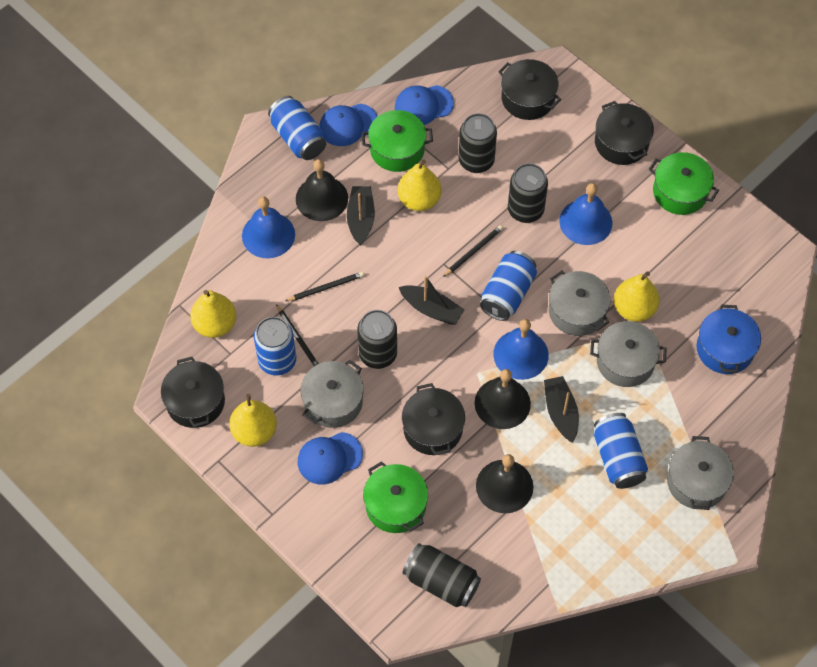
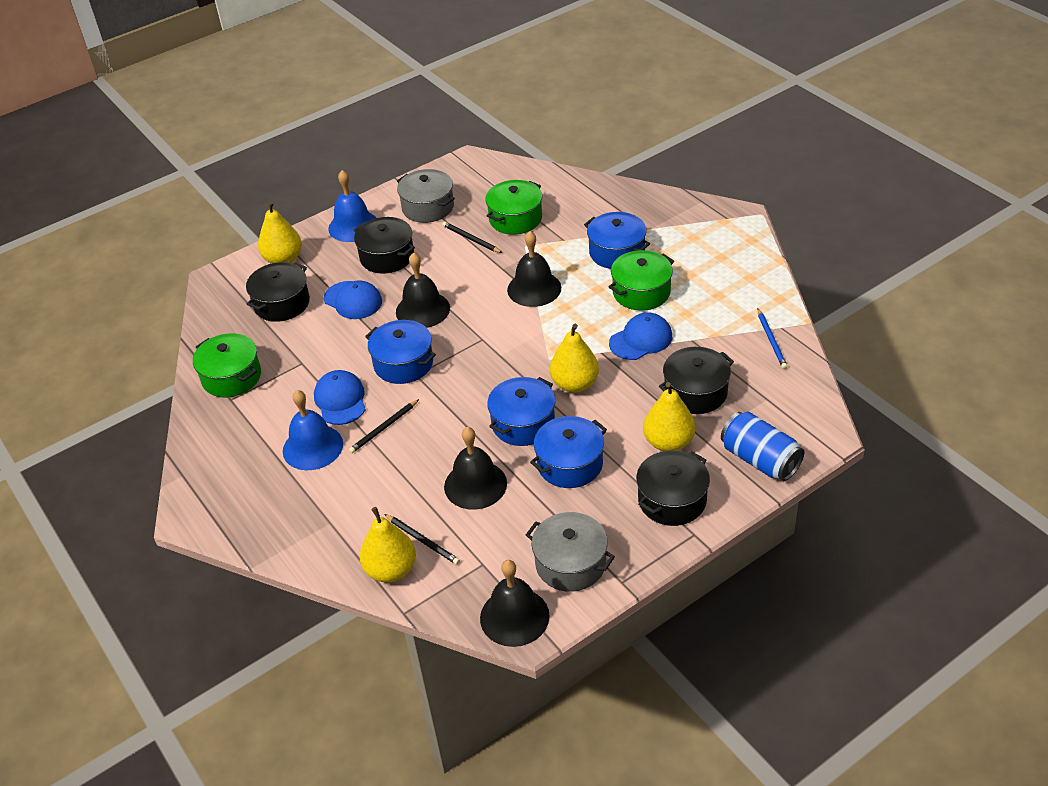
black bell: [296,159,348,221] [475,369,531,429] [476,454,533,513] = 3 -> [396,252,450,328] [444,427,507,510] [480,560,550,647] [507,231,561,307] = 4
black boat: [347,186,375,245] [399,276,464,325] [544,376,579,443] = 3 -> none = 0
black can: [357,310,397,369] [402,543,481,607] [458,113,497,173] [508,163,548,223] = 4 -> none = 0
blue bell: [242,197,295,258] [493,319,549,380] [559,183,612,245] = 3 -> [283,390,343,470] [328,170,376,242] = 2
blue can: [254,317,296,376] [268,96,326,160] [480,251,537,321] [594,413,648,489] = 4 -> [721,412,804,481] = 1
blue pencil: none = 0 -> [757,309,788,369] = 1
blue pot: [696,304,761,374] = 1 -> [365,320,436,384] [487,377,555,446] [530,416,607,488] [584,212,650,269] = 4
grey pot: [301,360,364,428] [549,270,610,336] [590,321,667,387] [667,436,734,510] = 4 -> [397,169,455,223] [526,512,615,592] = 2

